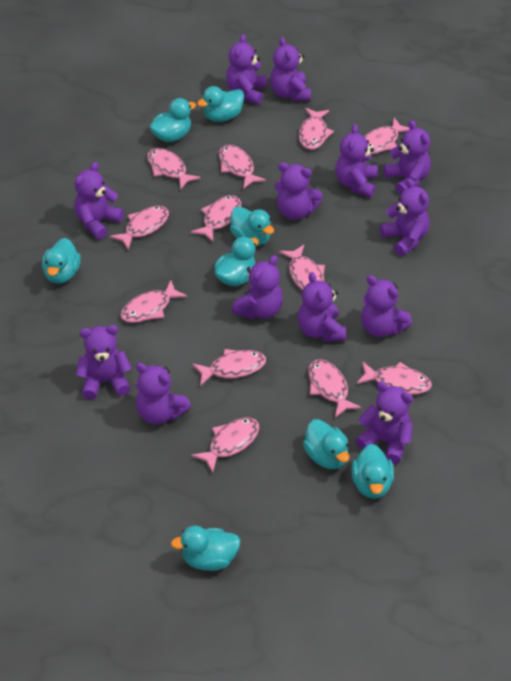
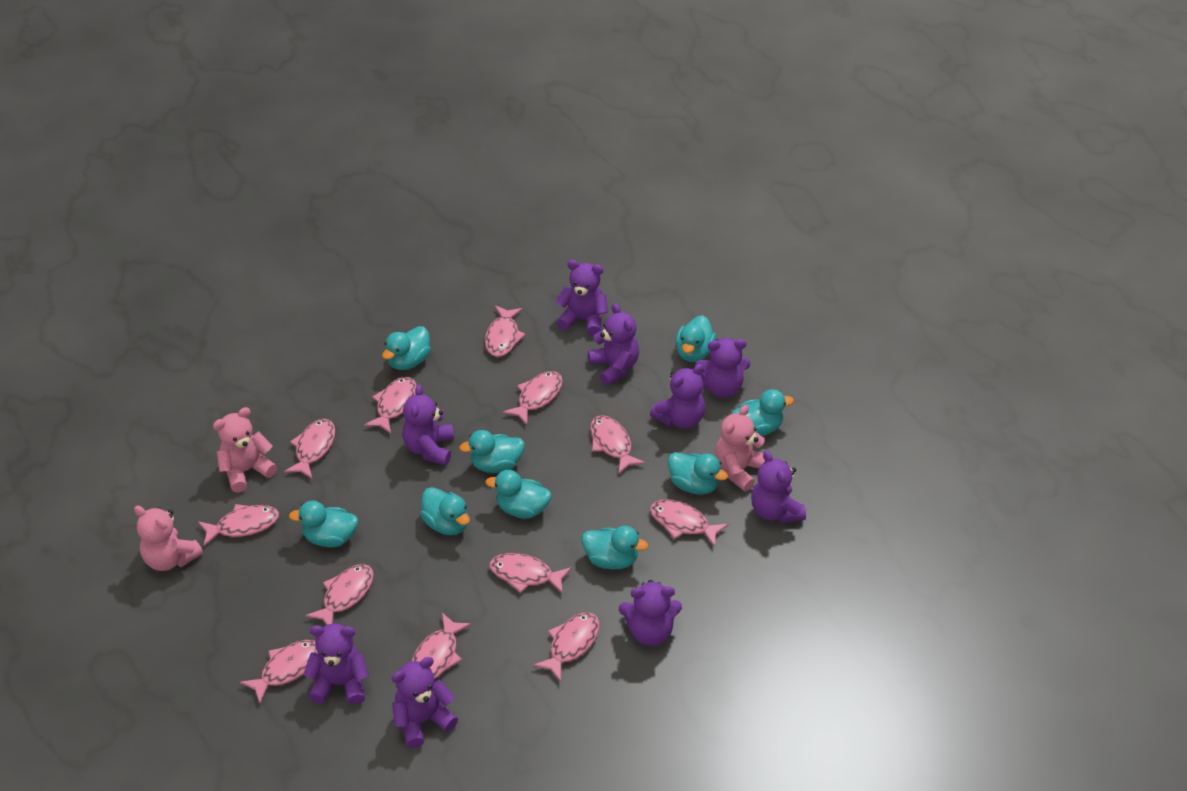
pink teddy bear: none = 0 -> [134,505,203,571] [213,407,277,493] [715,405,765,491] = 3
purple teddy bear: [74,162,124,239] [76,325,132,400] [136,363,191,424] [226,34,267,105] [232,255,283,319] [270,37,311,101] [274,162,322,220] [298,272,346,341] [336,124,378,197] [356,381,413,464] [361,275,412,337] [380,178,430,256] [383,120,431,195] = 13 -> [303,623,369,705] [392,657,458,748] [403,384,454,465] [556,260,608,336] [588,303,639,386] [619,580,682,646] [650,364,705,428] [695,338,750,398] [751,451,806,523] = 9
turquoise duck: [42,238,81,284] [150,98,196,142] [171,526,241,571] [197,86,244,122] [214,237,259,286] [230,206,274,246] [303,419,350,469] [351,444,394,499] = 8 -> [289,500,358,547] [382,326,431,370] [420,487,470,535] [459,430,525,473] [485,470,551,519] [582,526,648,569] [668,452,728,495] [676,315,716,362] [731,389,794,436] = 9

